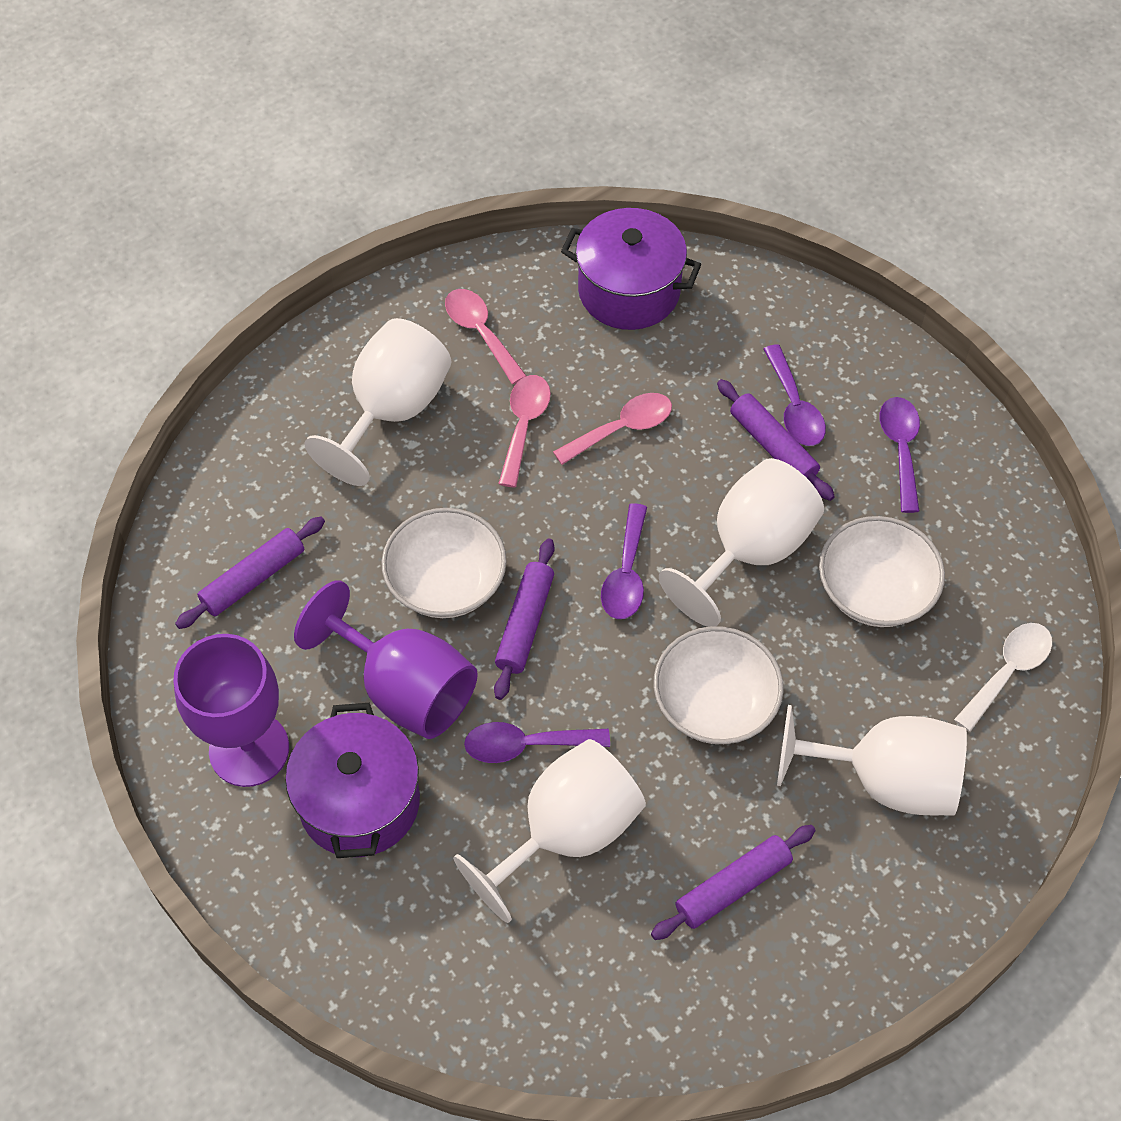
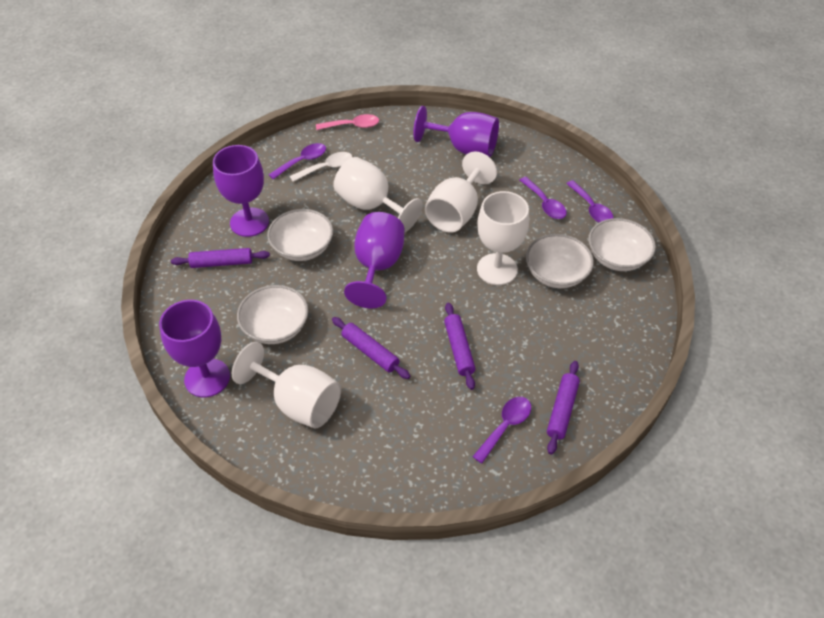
pink spoon: [445,289,526,384] [498,375,551,488] [553,393,672,465] = 3 -> [316,114,379,130] = 1
purple goblet: [173,634,289,787] [294,580,478,739] = 2 -> [159,300,230,397] [213,145,269,237] [344,212,404,308] [413,106,499,157] = 4
purple pot: [285,703,420,858] [561,208,701,330] = 2 -> none = 0
white bowl: [382,508,507,618] [654,626,784,744] [819,516,945,627] = 3 -> [237,285,308,344] [267,209,333,261] [526,234,594,288] [589,218,656,271] = 4

